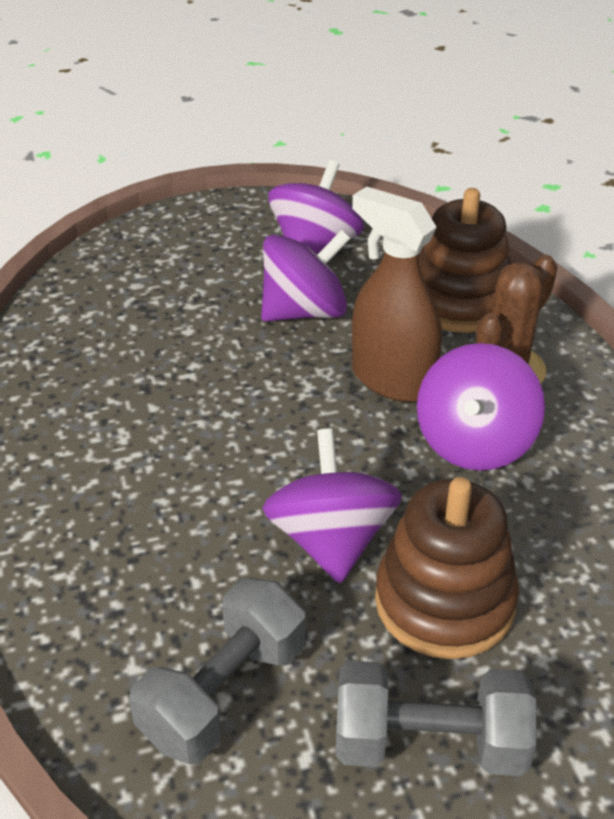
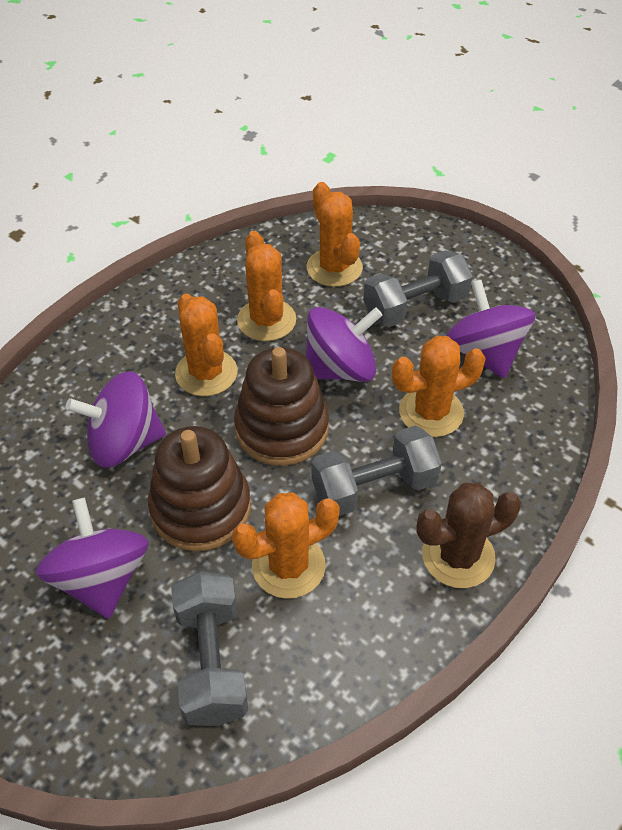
brown spray bottle: [352,187,442,402] = 1 -> none = 0
grey dumbbell: [129,578,305,764] [335,661,537,776] = 2 -> [171,571,248,726] [312,426,442,516] [363,250,473,327] = 3
orange cactus: none = 0 -> [175,294,237,396] [232,493,340,599] [237,231,296,341] [307,182,363,287] [392,336,486,437] = 5

